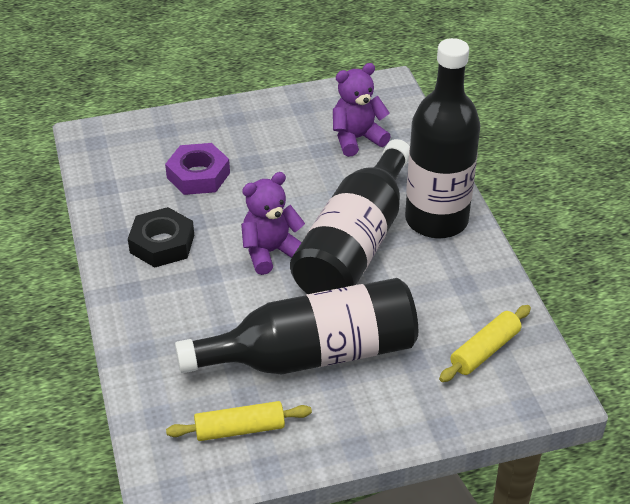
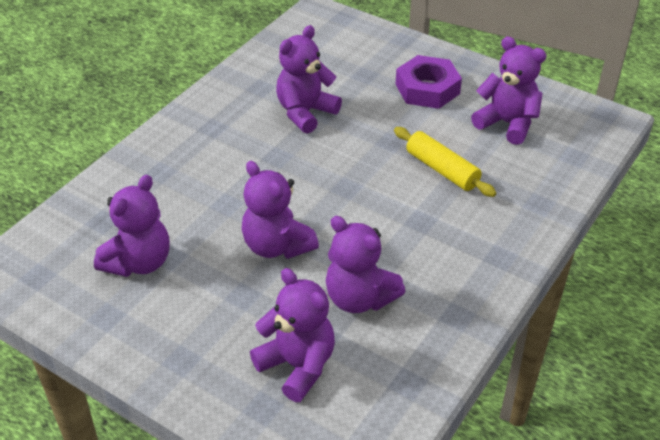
black bottle: [175,278,418,375] [290,139,410,294] [405,38,481,239] = 3 -> none = 0
black nut: [128,207,194,268] = 1 -> none = 0
purple teddy bear: [241,172,305,275] [333,63,391,157] = 2 -> [94,175,170,277] [242,161,319,259] [250,268,335,402] [276,25,342,134] [326,216,406,313] [471,37,547,145] = 6
yellow rolling pin: [166,401,312,441] [439,305,531,382] = 2 -> [394,127,497,197] = 1

